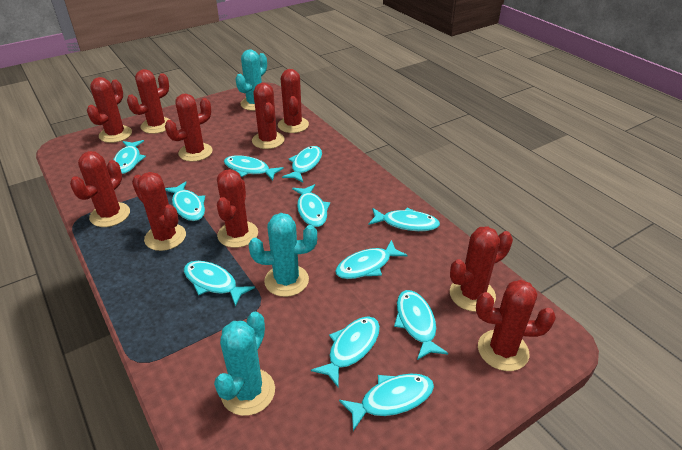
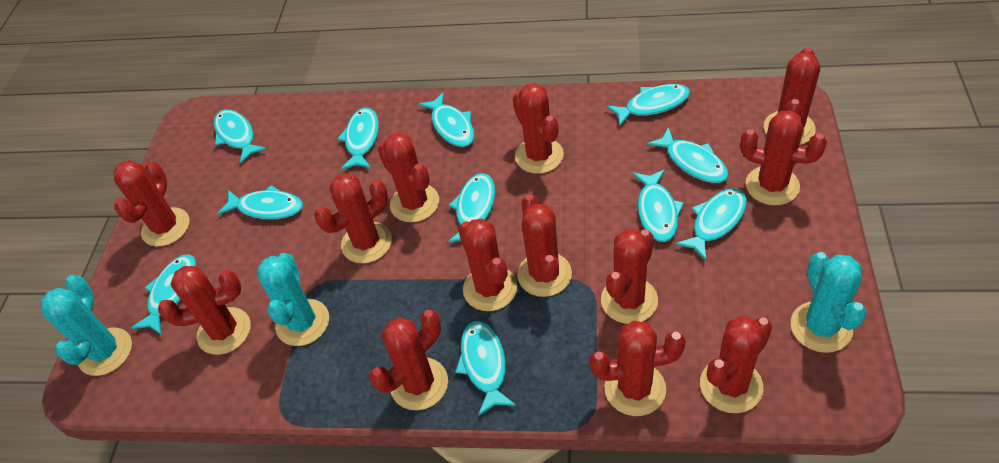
red cactus: [70,151,130,227] [87,77,132,143] [127,69,171,134] [132,172,186,251] [165,93,213,162] [217,169,258,248] [252,83,284,149] [278,69,309,133] [450,226,513,312] [476,280,556,371] = 10 -> [114,160,190,247] [158,266,251,355] [314,173,392,263] [370,310,448,410] [378,133,439,223] [458,219,517,311] [513,83,564,174] [517,194,572,297] [590,320,686,416] [601,229,658,324] [700,316,772,413] [740,110,827,205] [764,47,820,145] = 13

